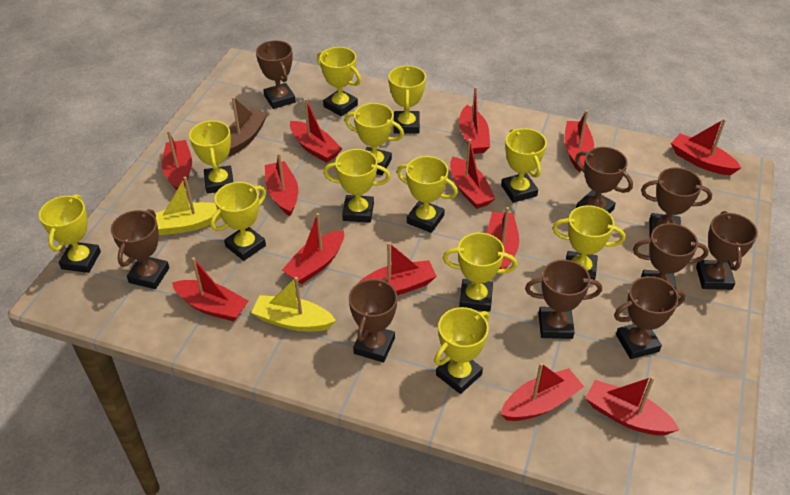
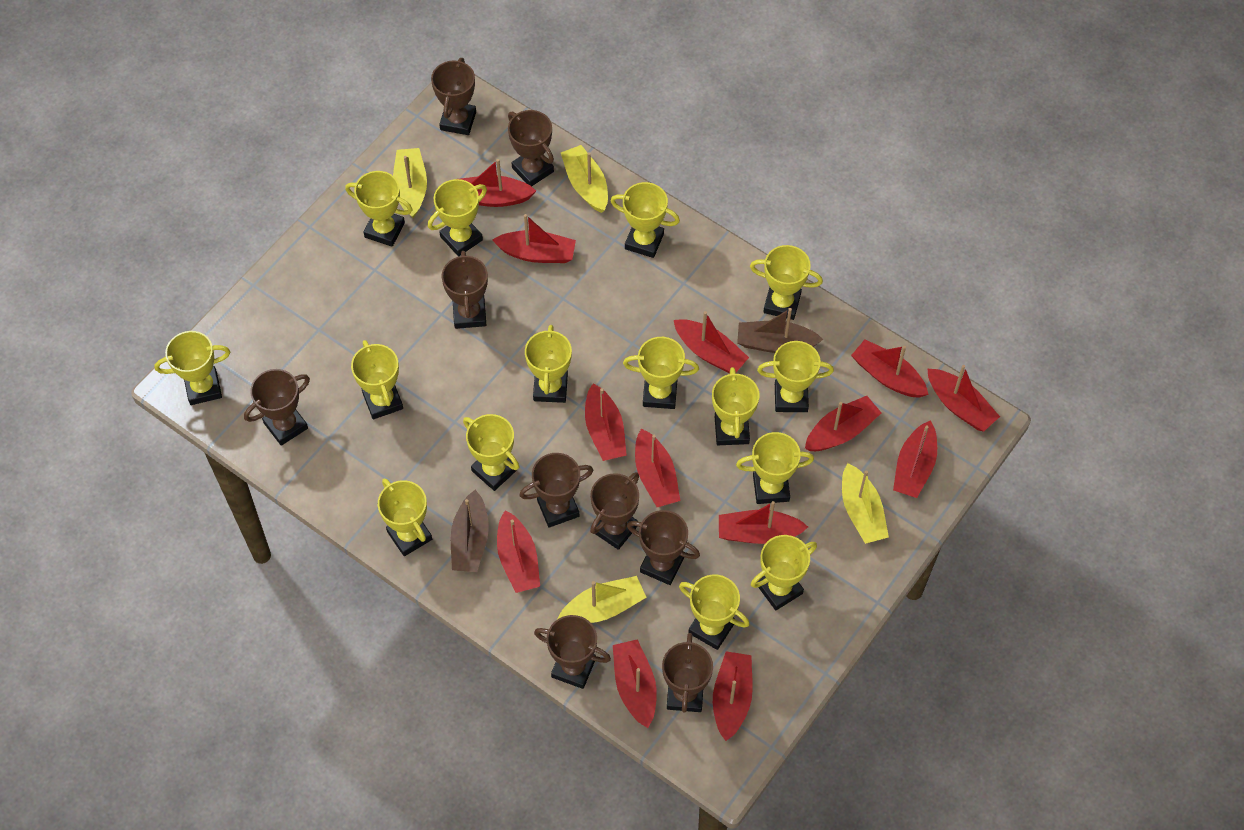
brown boat: [228,97,268,157] = 1 -> [451,490,489,572] [737,308,823,353] = 2
yellow boat: [155,176,221,235] [251,277,336,332] = 2 -> [393,148,427,218] [557,576,647,623] [561,145,608,213] [842,463,889,544] = 4
yellow trophy: [39,194,101,273] [189,120,233,194] [210,182,266,261] [317,47,361,116] [323,149,391,223] [344,103,404,176] [388,65,426,134] [397,156,458,233] [434,307,489,394] [443,233,517,312] [501,128,547,203] [552,205,625,280] = 12 -> [154,331,230,405] [345,171,412,247] [351,340,403,419] [378,478,432,556] [428,179,487,256] [463,414,519,491] [525,325,572,403] [611,182,680,258] [623,337,699,409] [679,575,750,650] [712,367,760,445] [736,432,814,504] [750,245,823,320] [751,535,817,610] [757,341,834,412] = 15

